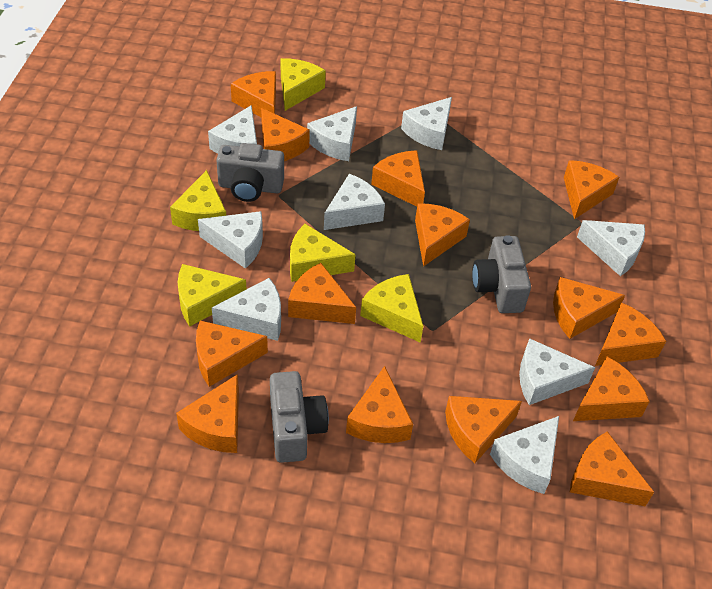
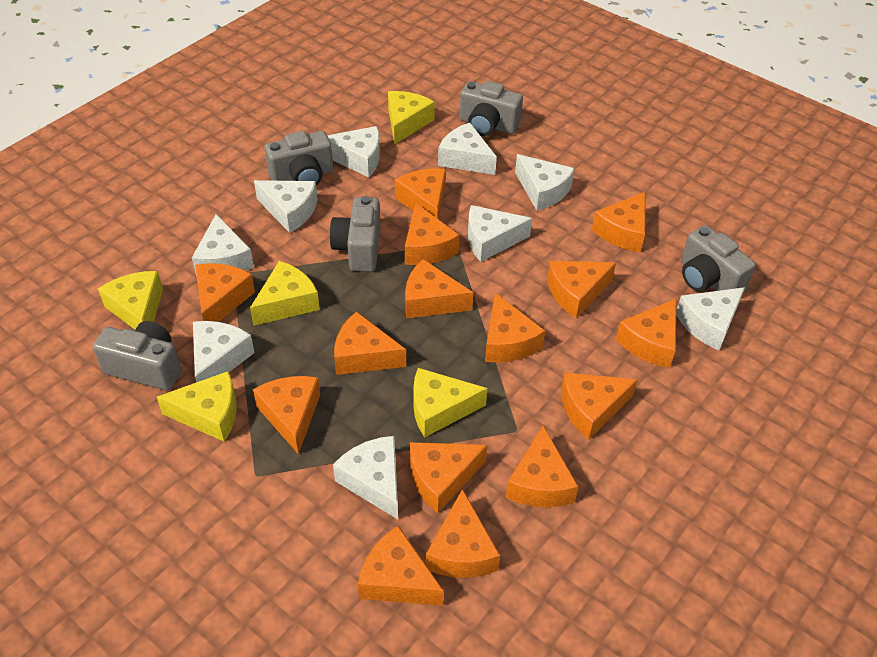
grey camera: [216,143,284,202] [270,371,329,463] [472,235,531,313] = 3 -> [93,321,181,390] [264,131,333,185] [329,196,381,272] [459,81,523,136] [681,225,756,293] = 5
orange cheese: [176,374,239,453] [196,321,268,387] [231,71,276,117] [261,108,310,161] [288,263,356,324] [346,366,413,443] [371,150,425,207] [415,203,470,267] [445,396,522,463] [553,277,625,339] [564,160,619,219] [570,431,654,506] [573,357,650,421] [595,302,666,366] = 14 -> [195,263,255,322] [253,376,320,455] [334,311,406,375] [358,526,444,606] [395,168,446,219] [405,203,459,265] [405,259,474,319] [410,442,487,513] [426,489,500,578] [485,292,545,363] [506,425,579,507] [547,261,616,318] [561,372,638,440] [592,192,646,252] [616,298,677,368] = 15

